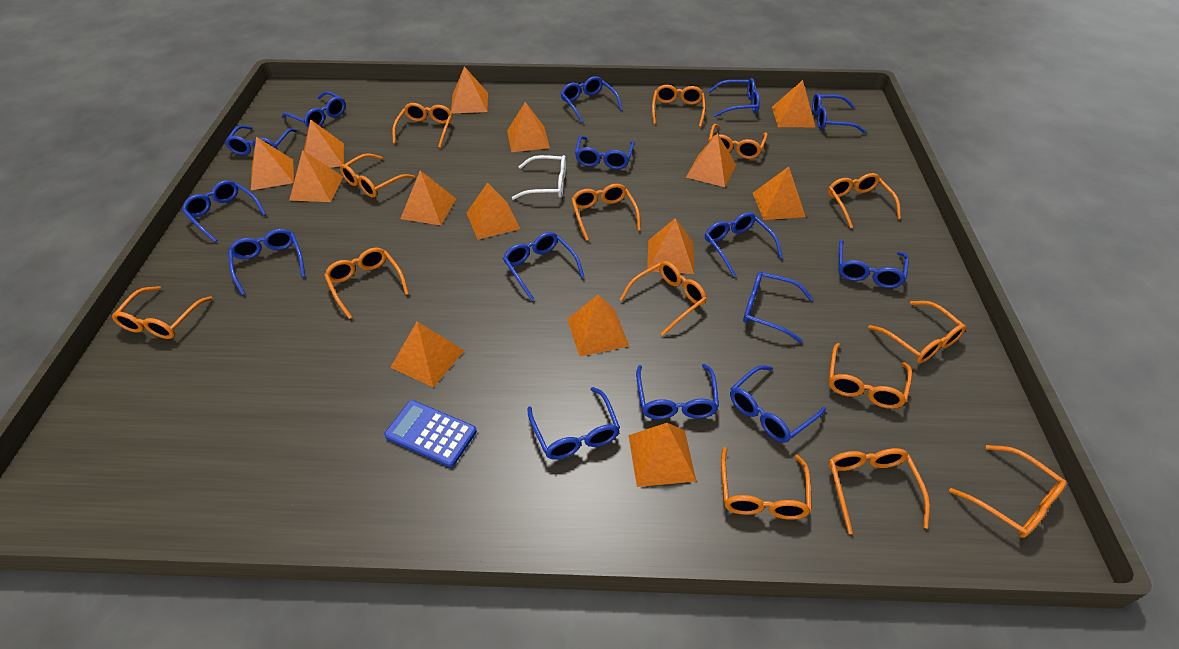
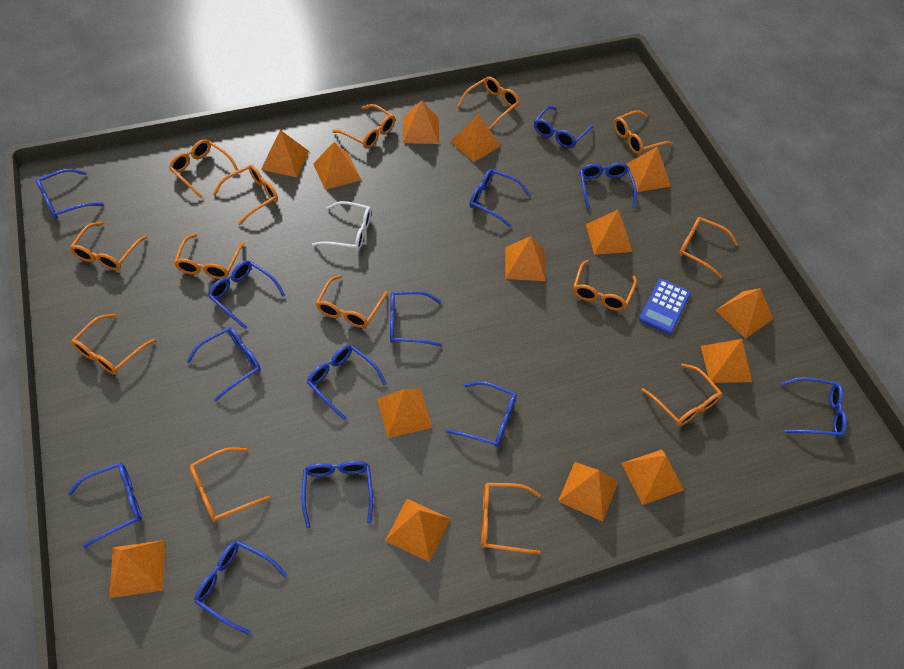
blue glasses: [182,180,266,242] [225,125,297,155] [228,229,305,295] [281,91,346,128] [503,232,584,301] [528,387,620,460] [560,76,623,123] [575,136,635,169] [636,364,719,419] [705,212,783,277] [708,78,760,117] [730,365,826,443] [743,271,813,343] [812,93,866,133] [838,240,909,288] = 15 -> [36,169,103,219] [68,463,142,548] [186,327,261,402] [194,540,287,635] [208,260,285,329] [302,461,373,528] [307,345,387,420] [390,291,442,347] [446,381,517,447] [469,169,530,227] [534,106,593,148] [580,163,637,211] [781,377,847,437] = 13

